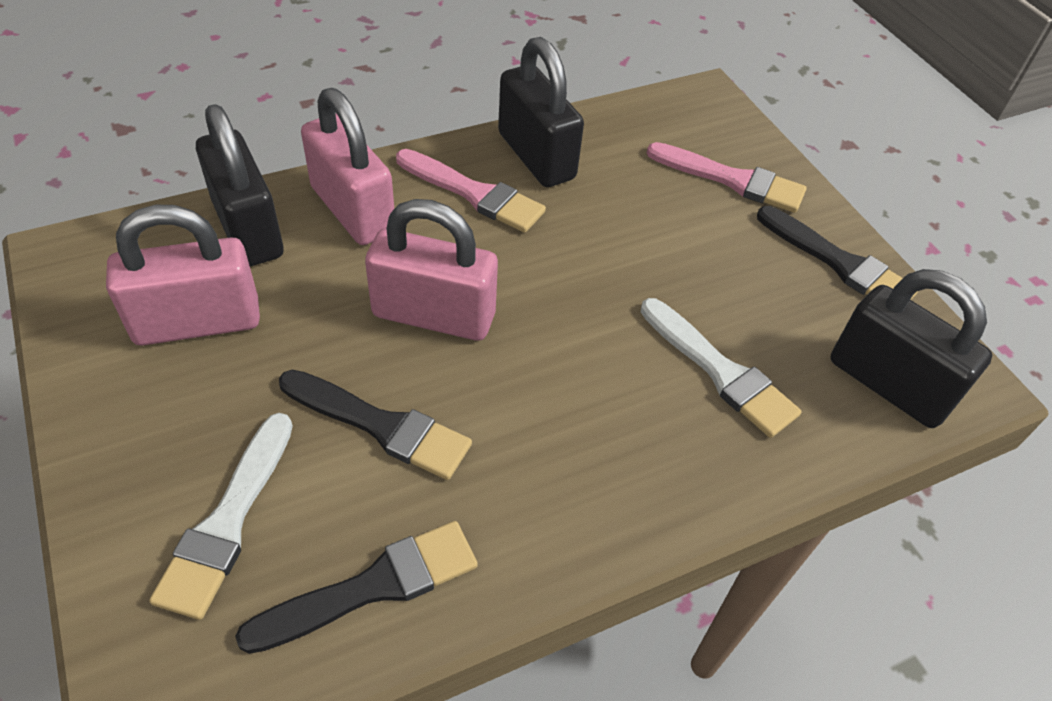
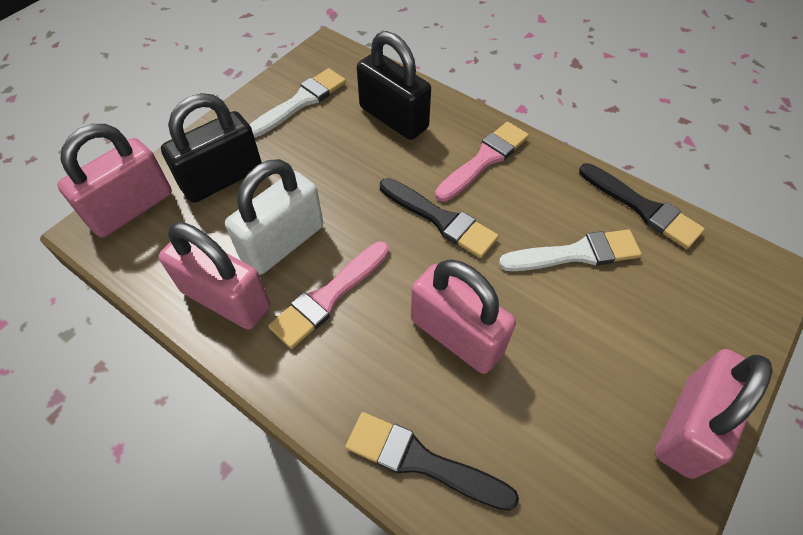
black padlock: [196,104,284,267] [498,37,584,187] [830,269,993,428] = 3 -> [161,93,262,203] [357,31,431,140] = 2
pink padlock: [106,205,260,345] [301,88,394,245] [365,199,498,341] = 3 -> [57,124,172,238] [158,222,270,330] [411,260,516,374] [655,349,773,479] = 4
white padlock: none = 0 -> [225,159,323,275] = 1

